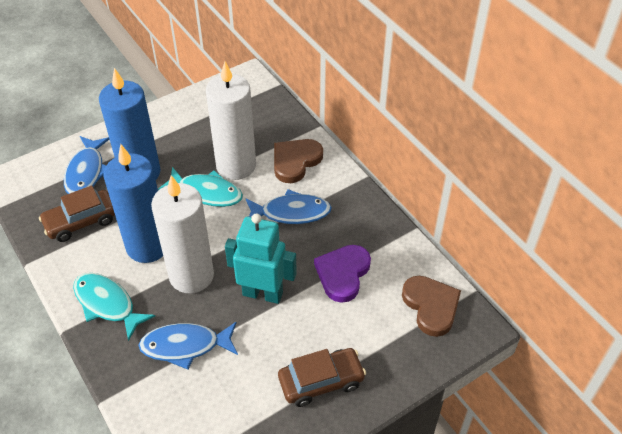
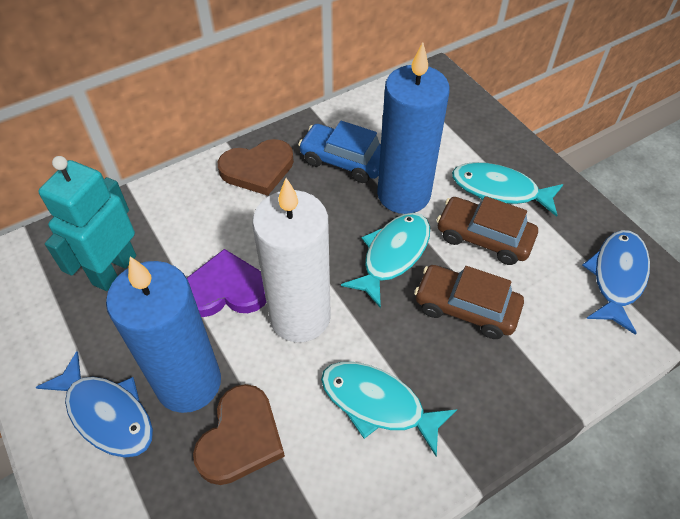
blue car: none = 0 -> [298,121,381,183] = 1
blue fish: [64,136,109,194] [138,322,238,370] [246,189,332,224] = 3 -> [36,351,153,458] [582,230,650,335] = 2
turquoise fish: [73,273,155,341] [158,167,243,207] = 2 -> [321,362,457,456] [341,213,430,308] [452,162,564,217] = 3
white candle: [151,175,214,294] [206,61,256,180] = 2 -> [252,178,331,342] = 1

